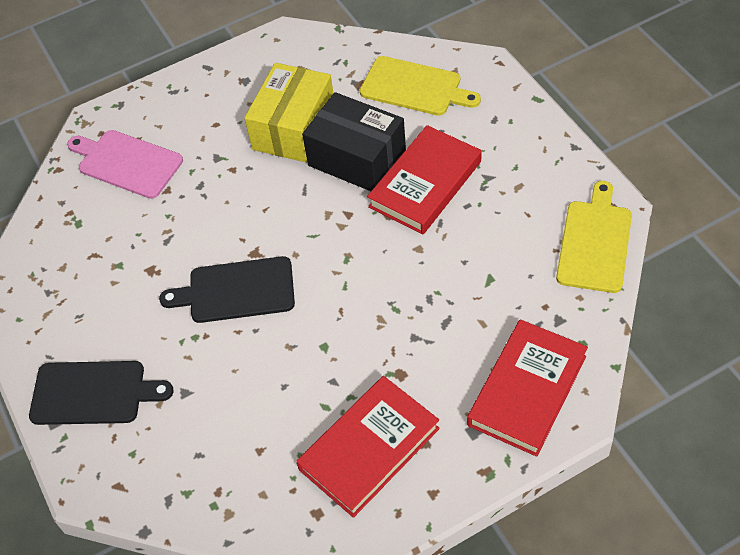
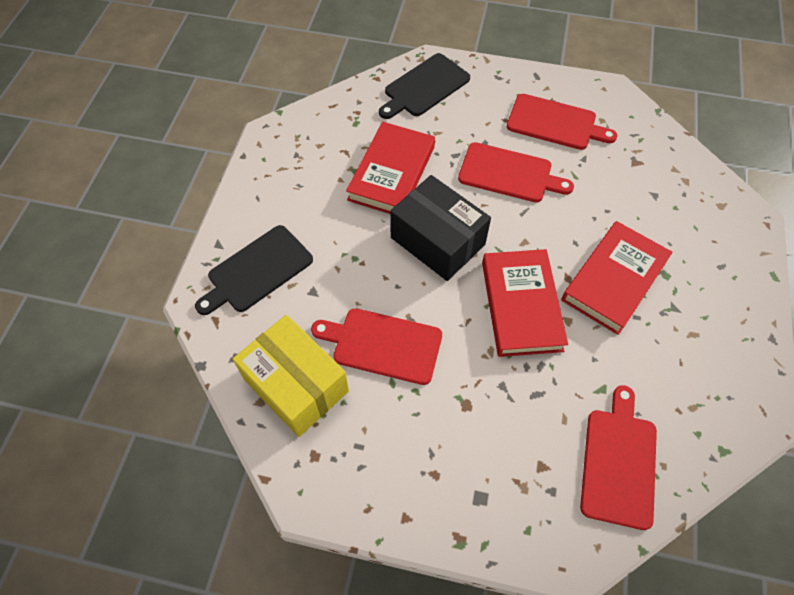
pink cutting board: [67,130,183,199] = 1 -> none = 0
red cutting board: none = 0 -> [311,308,442,385] [458,142,574,202] [507,94,617,150] [580,385,657,530] = 4
yellow cutting board: [360,56,481,116] [556,181,632,293] = 2 -> none = 0

